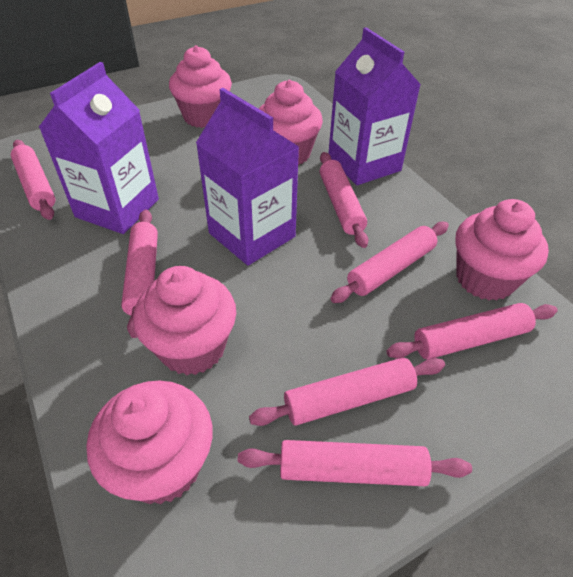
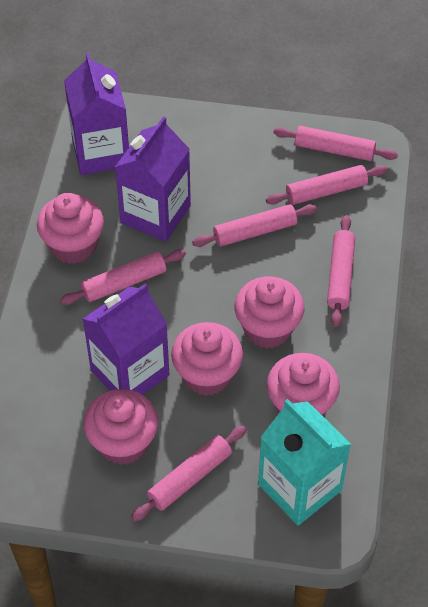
pink rolling pin: [11,140,55,220] [121,209,158,338] [238,440,472,486] [249,358,445,426] [320,152,368,248] [330,222,449,303] [387,303,558,359] = 7 -> [60,249,186,305] [131,426,246,521] [192,204,317,247] [266,165,388,205] [273,126,398,161] [327,215,355,327] = 6
turquoise carton: none = 0 -> [258,399,351,526] = 1

